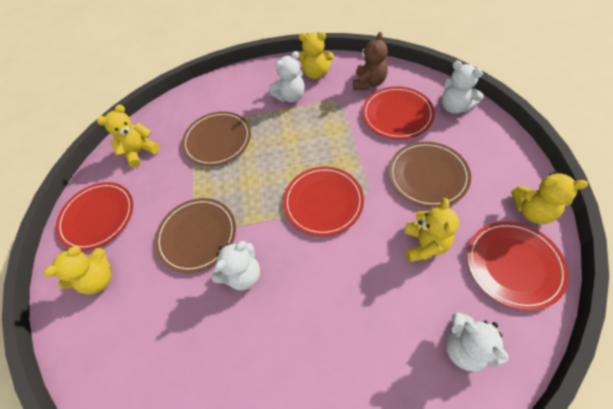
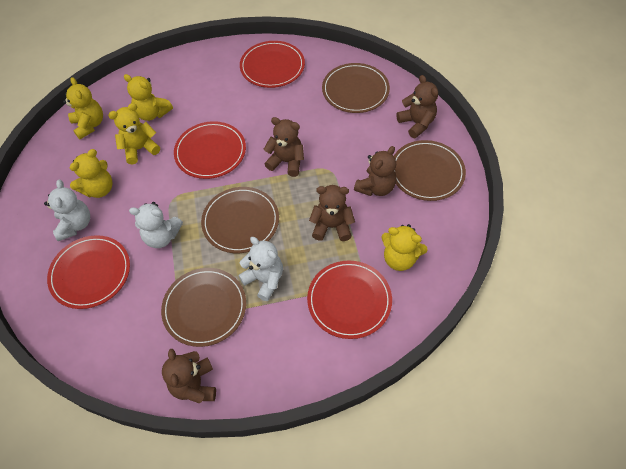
brown plate: [155,198,236,273] [182,111,251,166] [389,142,471,208] = 3 -> [161,268,246,347] [201,187,279,253] [322,63,390,113] [394,140,466,201] = 4
brown teddy bear: [353,32,388,90] = 1 -> [162,349,216,404] [264,117,304,177] [309,185,355,241] [354,146,397,196] [396,75,438,138] = 5
white teddy bear: [212,241,260,291] [269,51,305,102] [442,61,484,114] [446,312,509,372] = 4 -> [44,180,90,241] [129,202,183,248] [238,237,283,301] = 3

